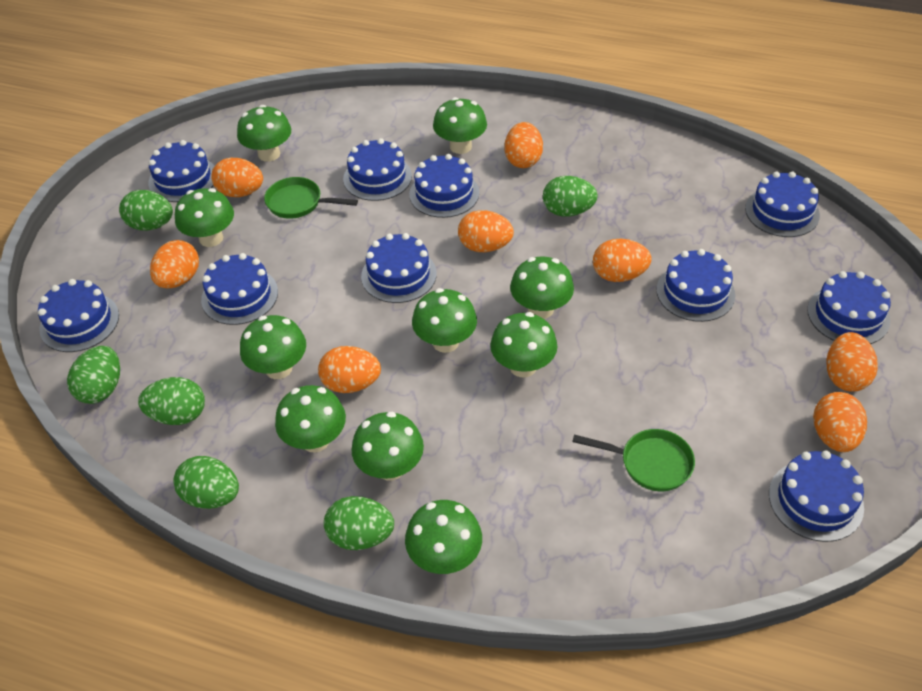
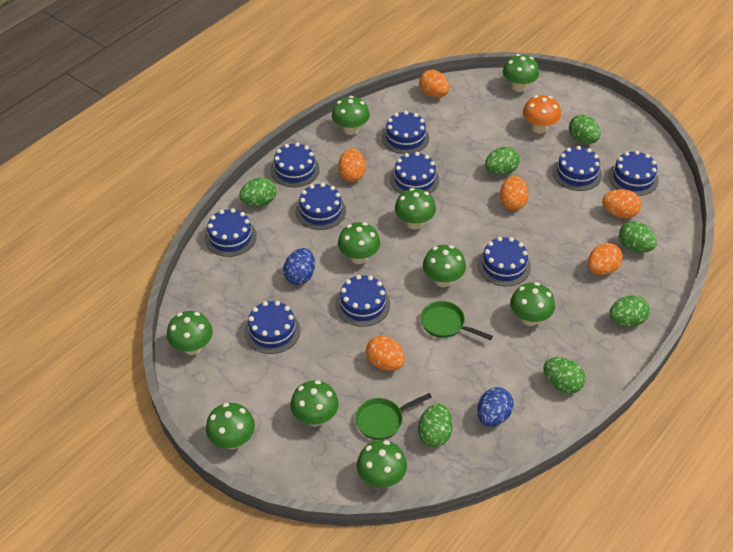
blue egg: none = 0 -> [283,248,315,285] [477,387,514,427] = 2
green egg: [67,346,120,404] [119,190,173,231] [138,377,205,425] [173,456,239,509] [324,496,394,550] [543,176,598,217] = 6 -> [239,178,276,207] [418,404,453,447] [485,147,520,175] [544,357,585,394] [569,115,601,144] [609,295,650,327] [619,221,657,253] = 7
orange egg: [150,240,199,289] [211,158,263,197] [318,346,381,393] [458,210,514,252] [504,122,543,168] [593,239,652,282] [813,392,867,452] [826,332,878,392] = 8 -> [338,148,366,182] [366,336,405,371] [419,70,449,98] [500,176,529,211] [588,243,623,275] [602,189,641,218] = 6
orange mushroom: none = 0 -> [523,95,561,133] = 1

